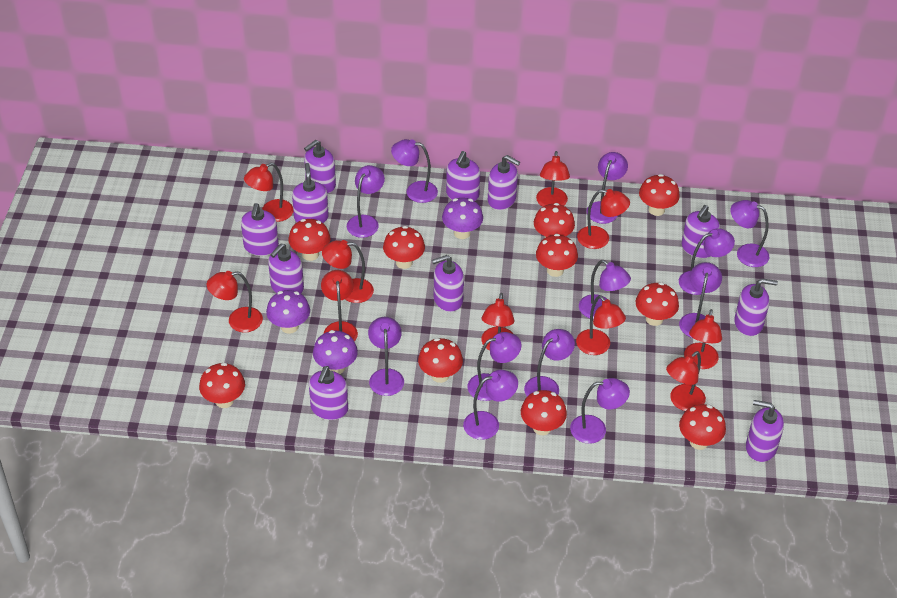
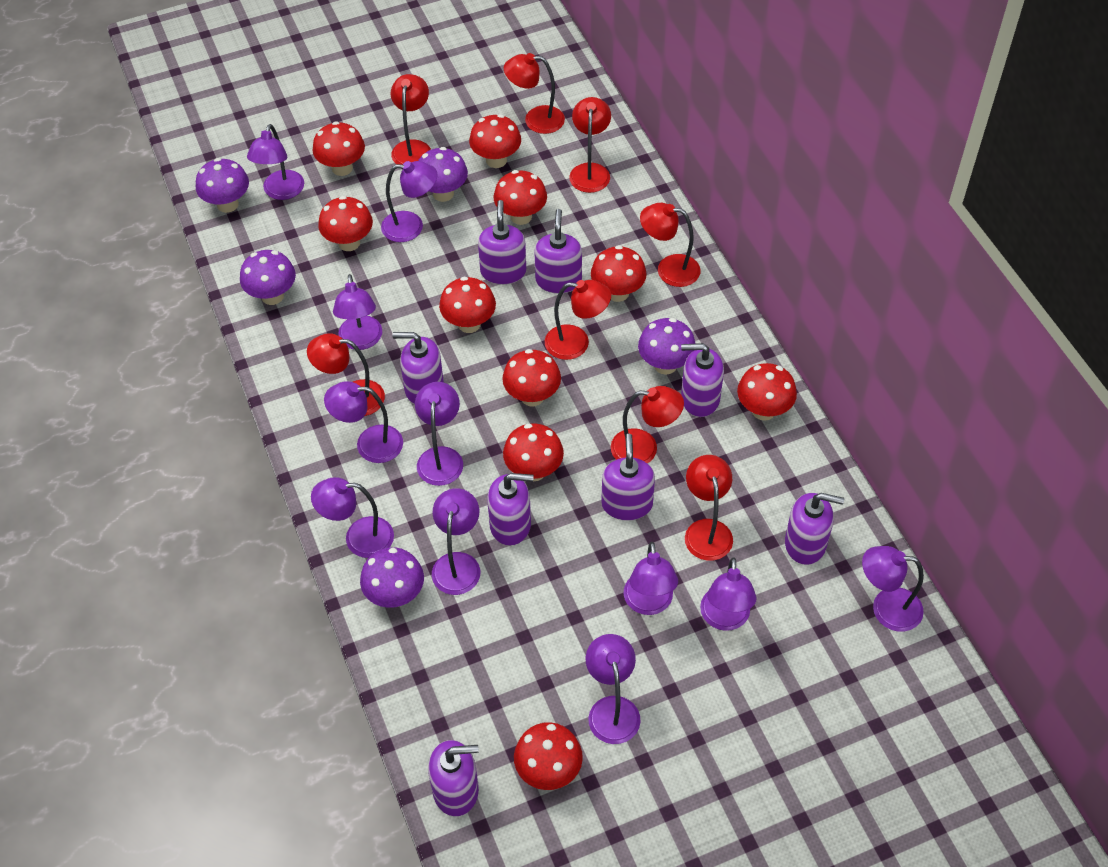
purple lamp: [347,165,385,238] [368,317,404,396] [391,139,438,203] [463,370,518,440] [467,332,521,401] [524,329,575,396] [570,378,630,444] [579,260,631,319] [587,152,628,224] [679,228,735,295] [679,262,722,338] [731,200,770,267] = 12 -> [247,124,304,200] [311,477,394,558] [324,381,403,463] [333,274,382,350] [381,161,438,242] [415,382,463,486] [432,488,480,595] [586,634,640,744] [624,542,678,615] [700,557,757,631] [862,546,924,632] = 11
purple mushroom: [266,290,310,334] [313,330,358,374] [442,198,483,239] = 3 -> [196,158,249,213] [240,250,296,305] [360,547,424,608] [418,147,468,202] [638,318,696,375] = 5
purple soap dispenser: [241,203,279,256] [268,243,304,293] [292,163,329,223] [304,140,336,194] [309,366,348,420] [432,255,464,312] [446,151,480,201] [488,155,520,210] [682,205,720,258] [734,278,778,336] [746,400,784,462] = 11 -> [392,332,444,404] [428,740,479,816] [478,200,526,285] [487,473,534,546] [534,209,582,294] [601,434,655,521] [681,343,724,417] [785,493,844,565] = 8
red lamp: [207,271,263,333] [244,163,293,222] [321,270,358,341] [322,240,374,303] [481,293,514,351] [536,151,570,207] [576,295,626,355] [577,189,630,249] [666,351,706,411] [684,309,722,369] = 10 -> [307,333,385,416] [391,74,431,165] [504,53,565,134] [545,280,611,360] [569,97,611,193] [611,386,684,464] [640,203,700,287] [685,455,733,561] = 8

